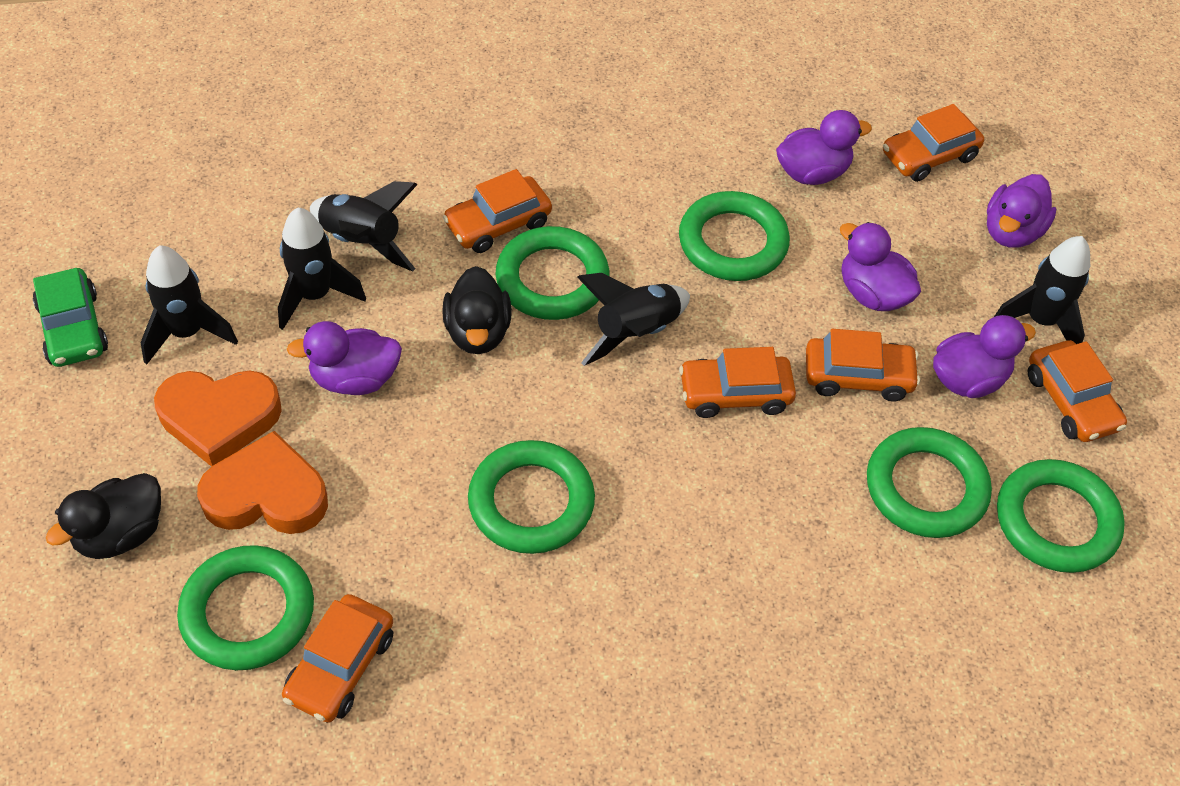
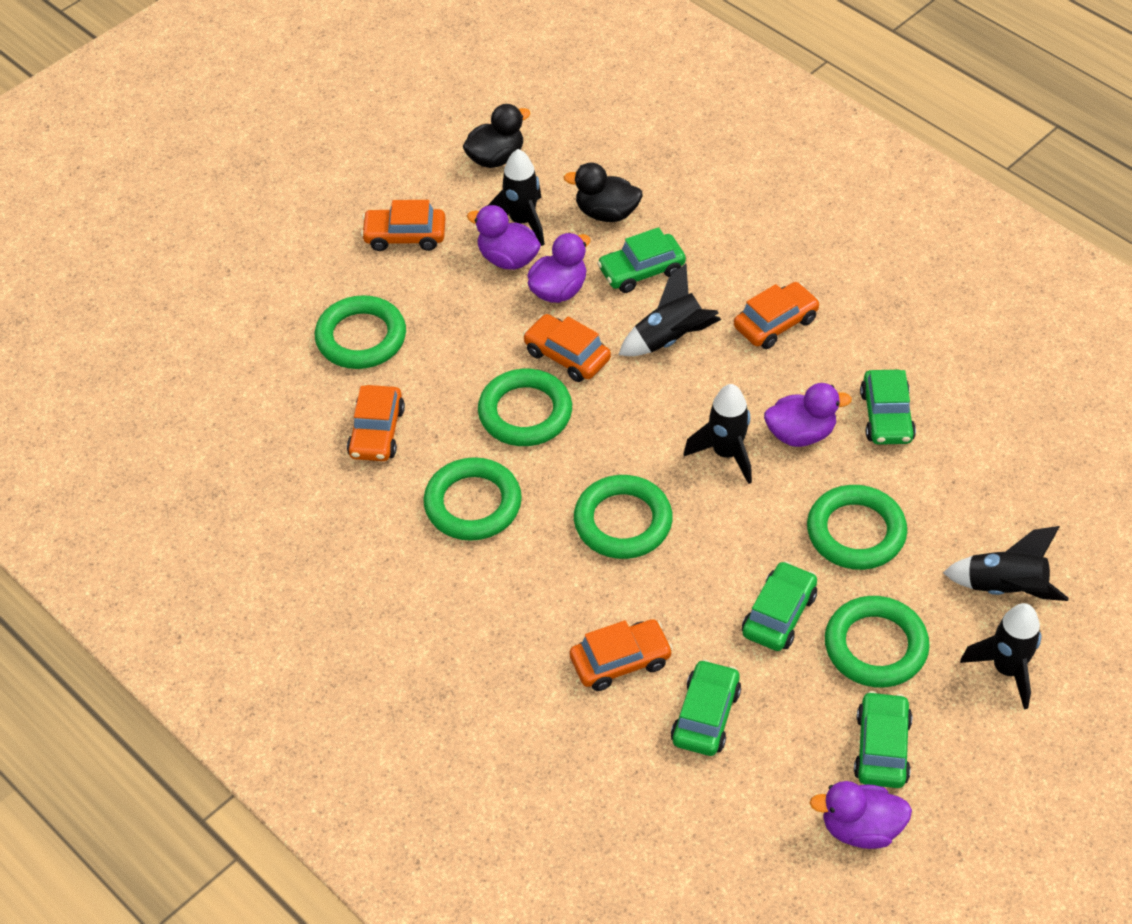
green car: [33,268,108,367] = 1 -> [597,227,686,293] [671,659,741,756] [742,561,817,651] [854,691,912,788] [860,370,916,445] = 5
orange car: [282,594,393,723] [443,169,552,253] [679,347,796,418] [806,329,920,401] [883,104,984,182] [1028,340,1127,442] = 6 -> [347,385,405,461] [361,200,445,251] [523,314,611,382] [570,619,673,691] [734,282,820,349] = 5
orange heart: [154,371,282,467] [197,431,328,534] = 2 -> none = 0
purple duck: [287,321,402,395] [776,110,872,185] [840,222,921,311] [933,315,1036,398] [987,174,1056,248] = 5 -> [467,205,541,270] [527,233,590,303] [764,383,852,447] [810,781,912,849] = 4

